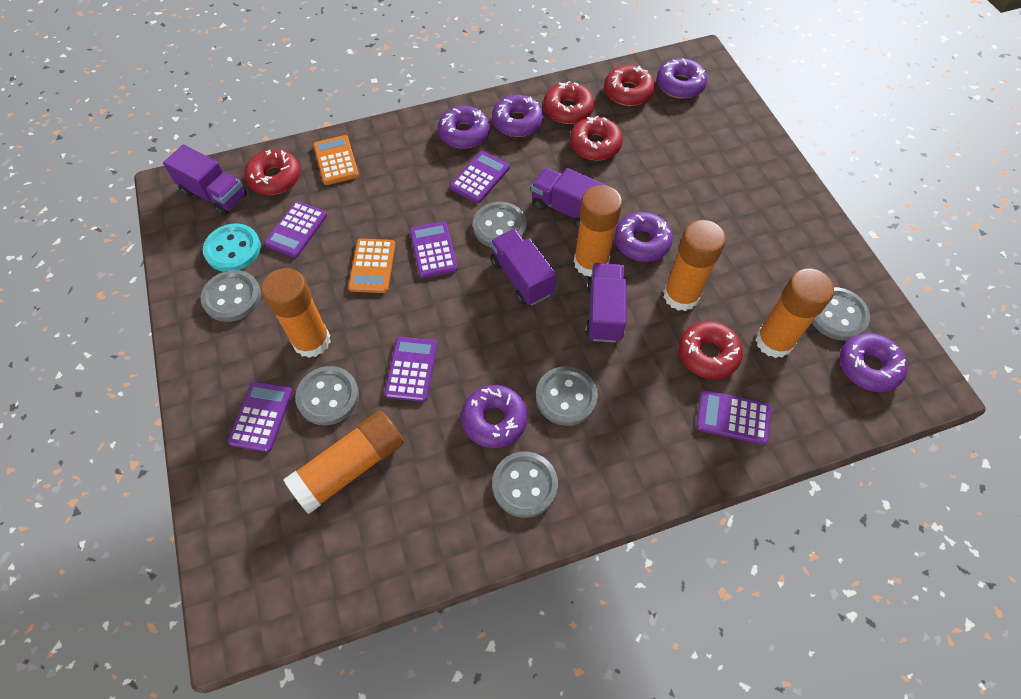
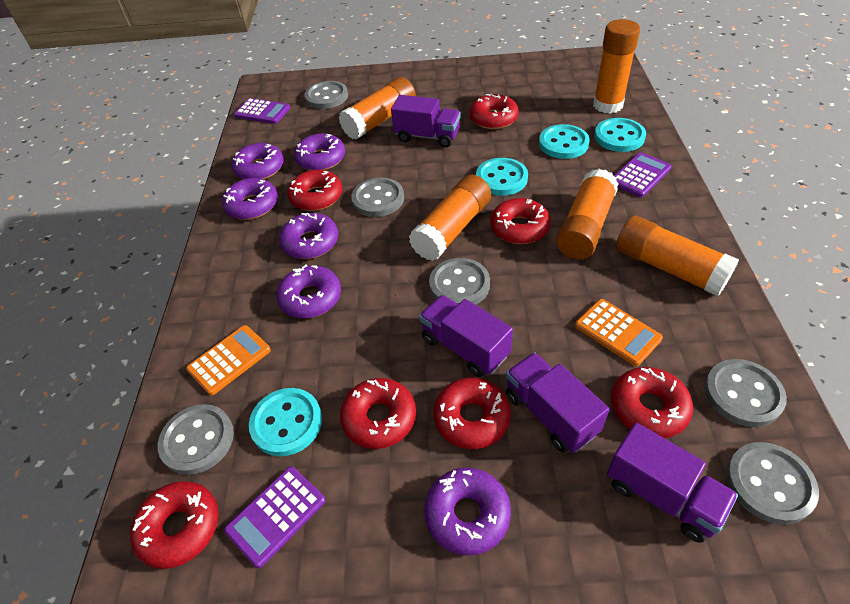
purple calculator: [228,381,293,452] [264,201,327,258] [384,337,437,402] [410,221,458,278] [450,151,510,203] [696,390,771,445] = 6 -> [224,467,326,568] [234,98,290,124] [614,152,672,197] = 3
red donut: [244,149,301,195] [543,81,594,124] [570,116,623,160] [604,65,655,106] [678,321,743,379] = 5 -> [130,481,219,569] [287,170,342,211] [340,378,416,449] [433,378,511,449] [470,94,519,129] [491,198,551,244] [611,367,693,438] = 7
turquoise button: [203,224,261,272] = 1 -> [249,388,322,456] [476,158,528,196] [539,124,590,159] [594,118,646,152] = 4

